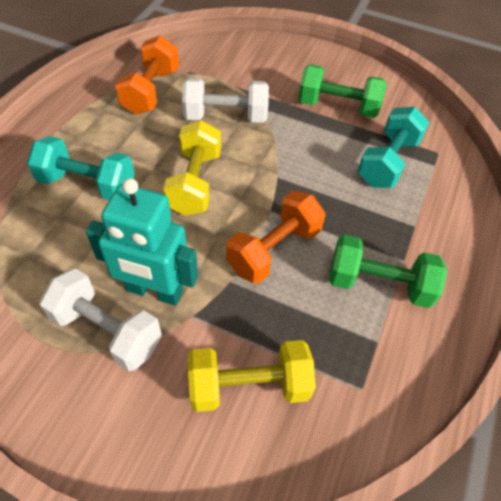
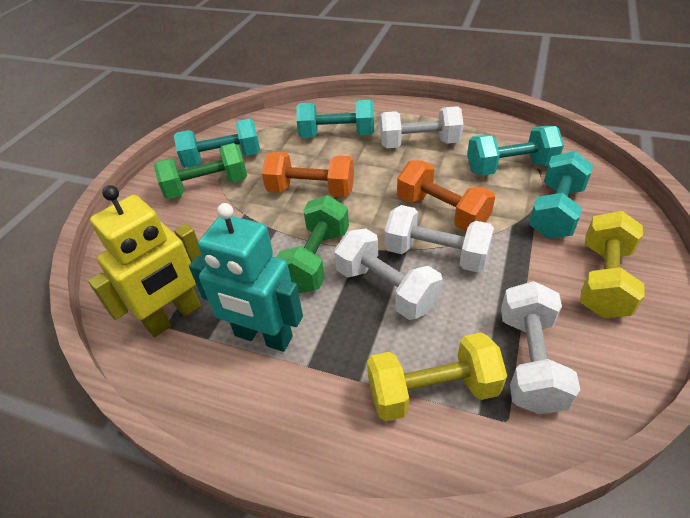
turquoise dumbbell: [27,136,135,200] [357,107,430,188] = 2 -> [174,119,260,168] [297,100,374,138] [467,126,564,176] [529,151,593,239] = 4
white dumbbell: [40,268,162,371] [182,78,269,123] = 2 -> [334,228,443,320] [380,106,464,148] [385,205,494,272] [501,281,581,414] = 4
yellow robot: none = 0 -> [88,185,202,337] = 1

